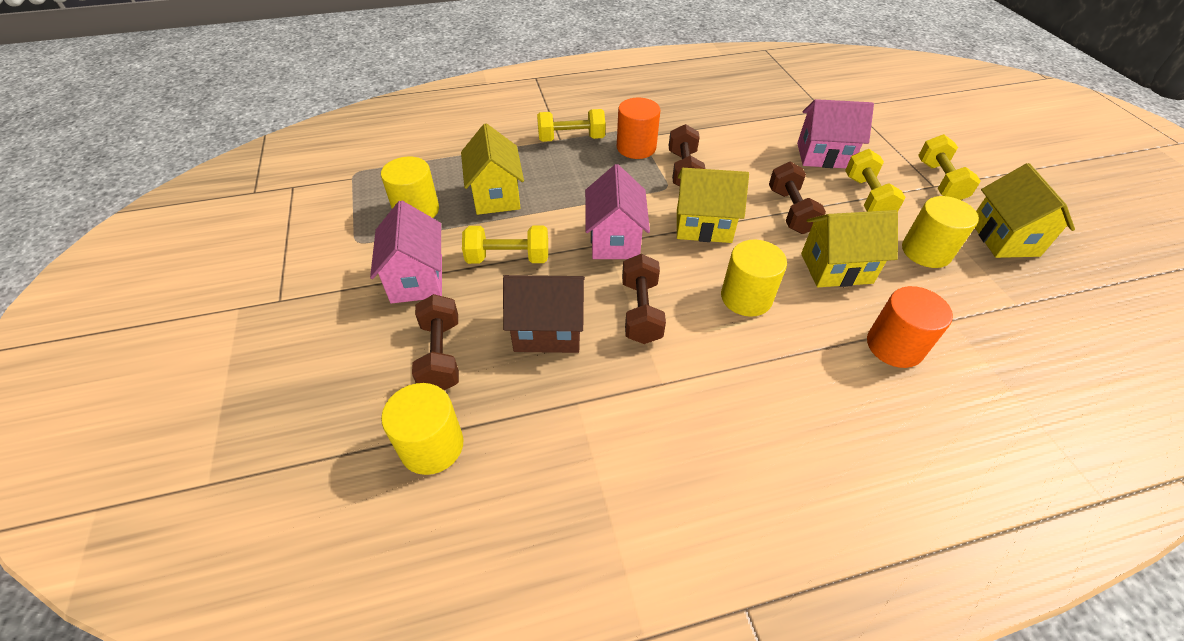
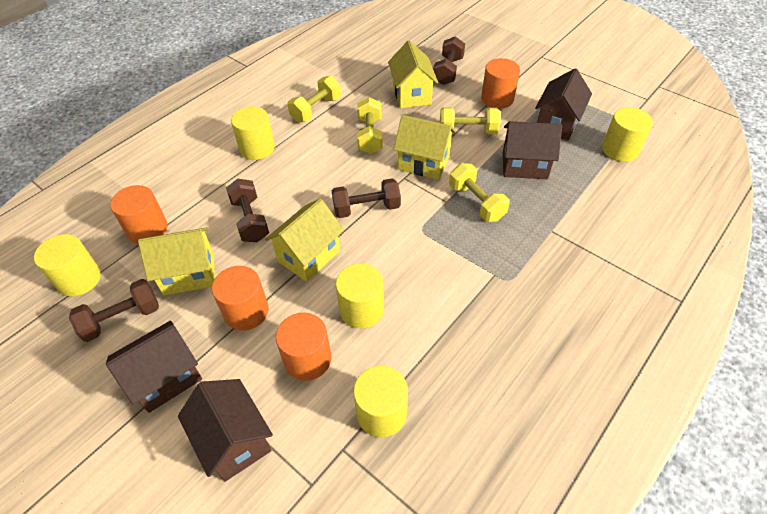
brown house: [503,275,585,353] = 1 -> [106,321,202,413] [178,379,273,482] [503,121,562,179] [535,69,592,140] = 4
orange cylinder: [617,98,661,159] [867,286,953,368] = 2 -> [110,185,168,244] [212,266,269,331] [276,313,331,381] [481,58,520,109] = 4
pink house: [370,200,442,303] [585,164,650,259] [797,99,874,168] = 3 -> none = 0
yellow cylinder: [381,157,439,218] [381,383,463,475] [721,240,787,317] [902,196,979,268] = 4 -> [34,234,101,297] [231,106,275,160] [336,263,384,328] [353,366,408,437] [602,107,653,162] = 5

